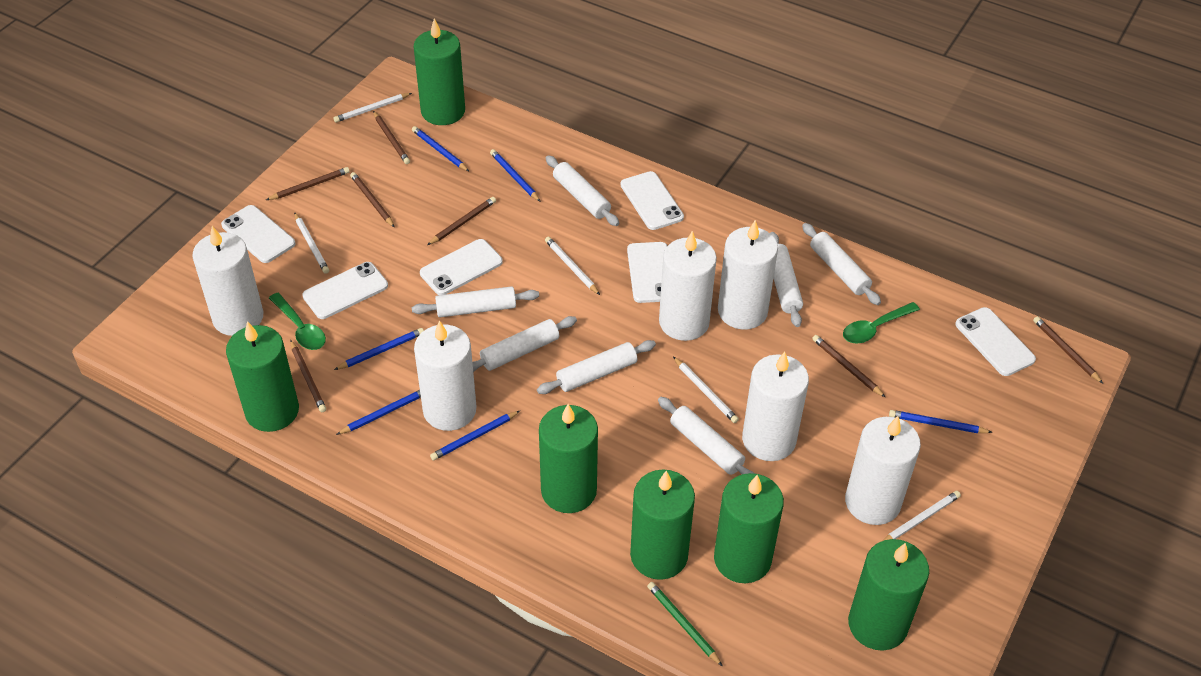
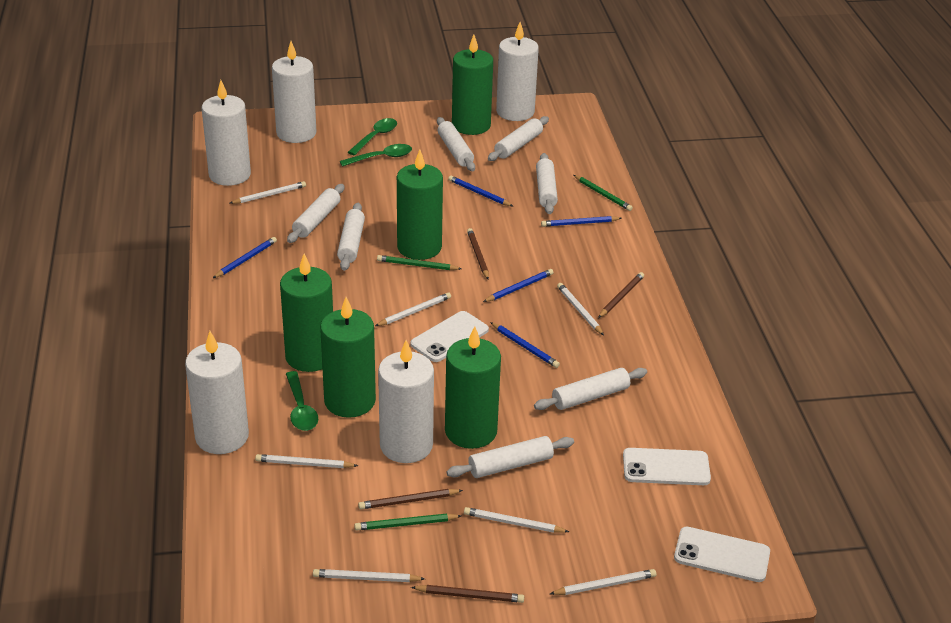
blue pencil: [334,328,424,370] [336,390,421,435] [412,126,469,171] [430,411,520,461] [490,149,541,202] [889,410,993,433] = 6 -> [213,237,277,278] [448,176,513,206] [483,269,554,302] [490,322,560,368] [541,216,622,227] = 5
brown pencil: [266,167,350,200] [290,340,326,412] [350,172,395,228] [373,111,410,164] [427,197,496,245] [812,335,886,398] [1033,316,1103,384] = 7 -> [358,489,463,509] [411,585,524,603] [467,228,489,279] [598,272,644,318] = 4
green candle: [226,321,299,432] [414,18,465,125] [539,404,598,513] [630,470,695,580] [714,473,784,583] [848,539,929,651] = 6 -> [280,254,333,372] [320,297,376,418] [397,150,443,260] [445,326,501,449] [452,35,493,135] = 5
green pencil: [647,582,723,666] = 1 -> [354,513,461,531] [377,255,462,270] [574,175,633,211] = 3
green spoon: [269,293,326,350] [843,302,920,343] = 2 -> [286,371,318,431] [340,144,412,167] [348,118,397,155] = 3
white candle: [192,226,264,336] [414,320,477,431] [659,231,717,341] [718,220,778,329] [742,352,809,461] [845,416,921,525] = 6 -> [185,331,249,454] [202,80,251,186] [272,41,316,143] [378,340,434,463] [496,22,539,121] = 5
white pencil: [294,212,329,274] [333,93,412,123] [545,236,600,295] [673,357,739,423] [882,491,961,541] = 5 -> [230,181,306,204] [255,454,358,468] [313,569,425,582] [375,292,451,326] [464,507,569,533] [550,569,656,595] [557,283,604,335] = 7
white phone: [221,205,295,263] [303,262,388,319] [420,239,503,295] [621,171,684,230] [627,242,667,303] [955,307,1036,376] = 6 -> [410,311,489,362] [623,448,711,485] [674,527,770,582] = 3

